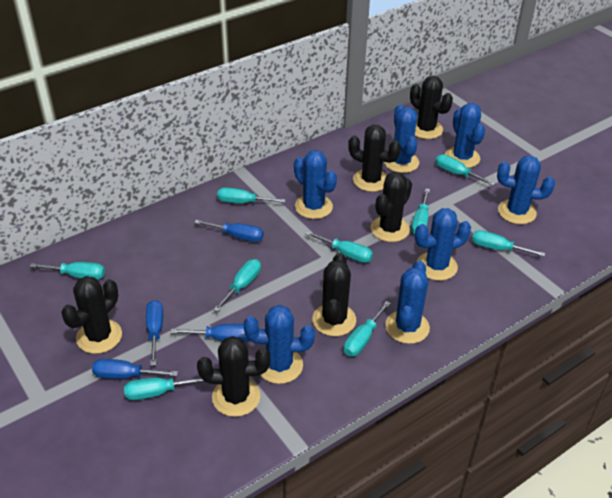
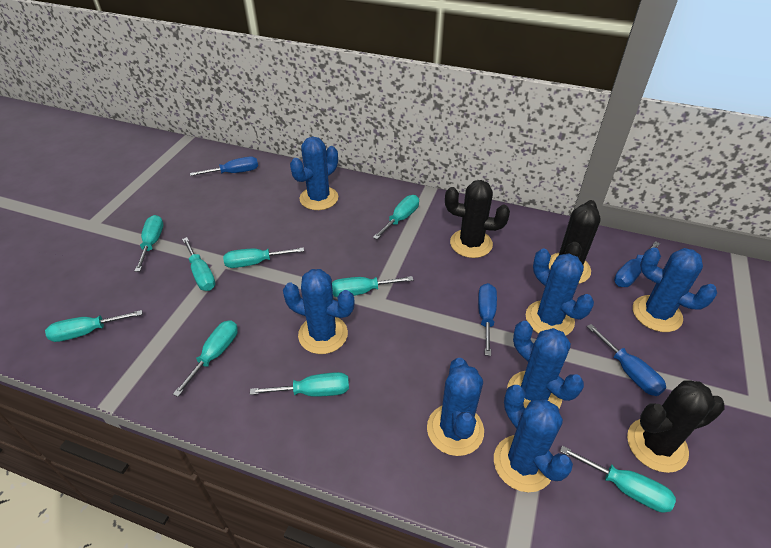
black cactus: [61,276,122,354] [197,336,270,417] [312,253,356,336] [348,125,401,192] [371,172,412,242] [410,76,453,139] = 6 -> [445,180,510,258] [549,200,601,284] [627,380,725,473] = 3

